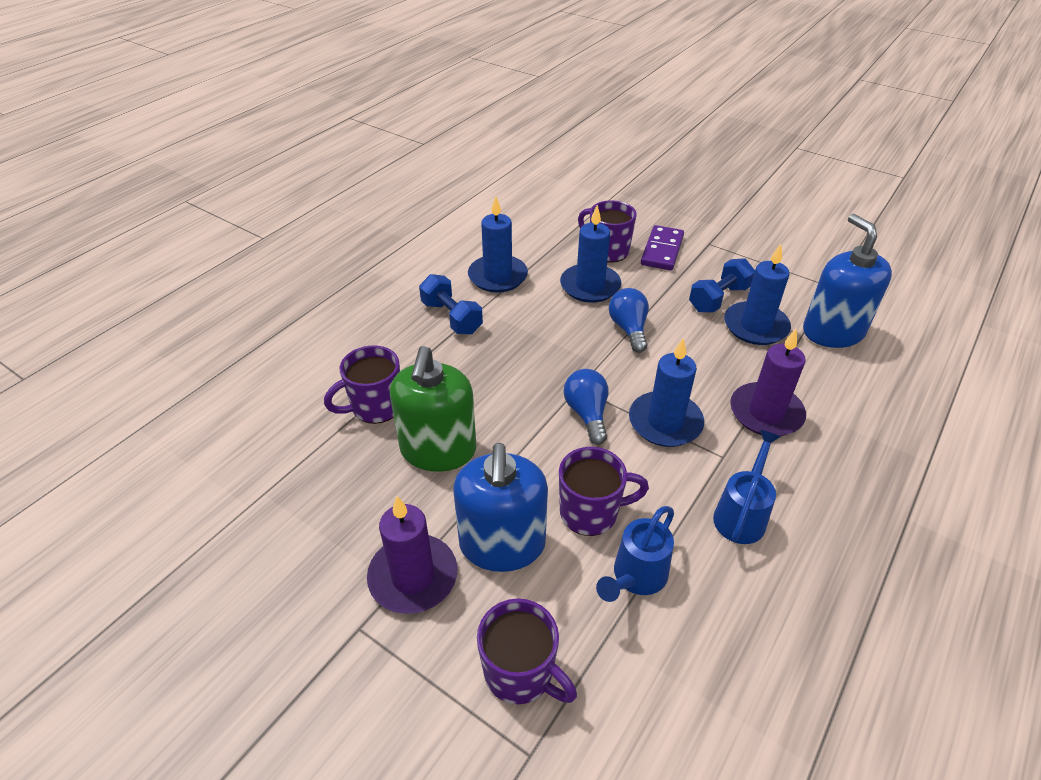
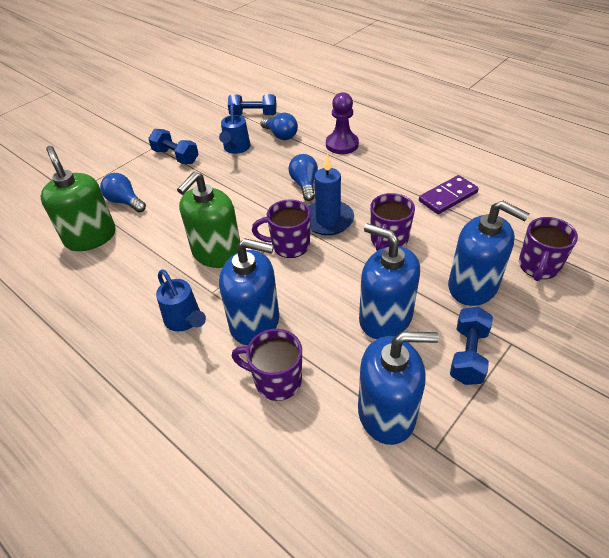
blue candle: [468,196,528,293] [560,205,621,303] [629,338,704,447] [724,244,791,345] = 4 -> [308,154,354,235] = 1
blue dumbbell: [419,274,483,334] [689,258,755,313] = 2 -> [148,129,199,164] [228,94,277,115] [450,307,493,385] = 3
blue light bulb: [564,369,608,445] [609,288,649,353] = 2 -> [100,173,146,212] [260,113,298,140] [288,154,318,201] = 3
blue soap dispenser: [453,443,548,572] [803,214,892,348] = 2 -> [219,238,279,345] [358,332,439,445] [359,223,420,339] [448,201,529,306] = 4
green soap dispenser: [390,346,476,472] = 1 -> [41,146,116,251] [177,172,240,268] = 2
purple candle: [367,496,457,614] [730,329,806,436] = 2 -> none = 0
purple pawn: none = 0 -> [326,92,359,154] = 1

